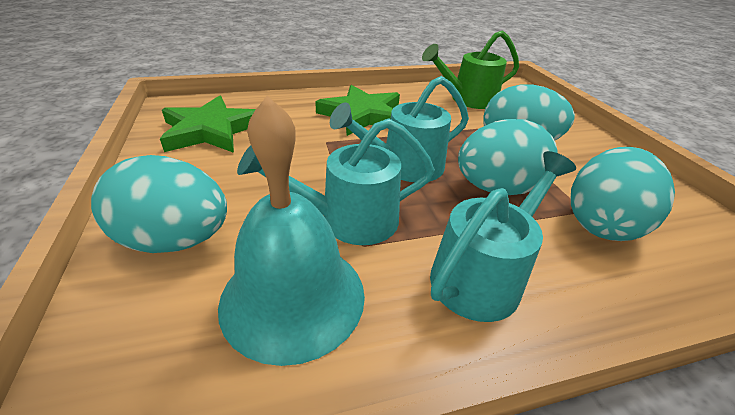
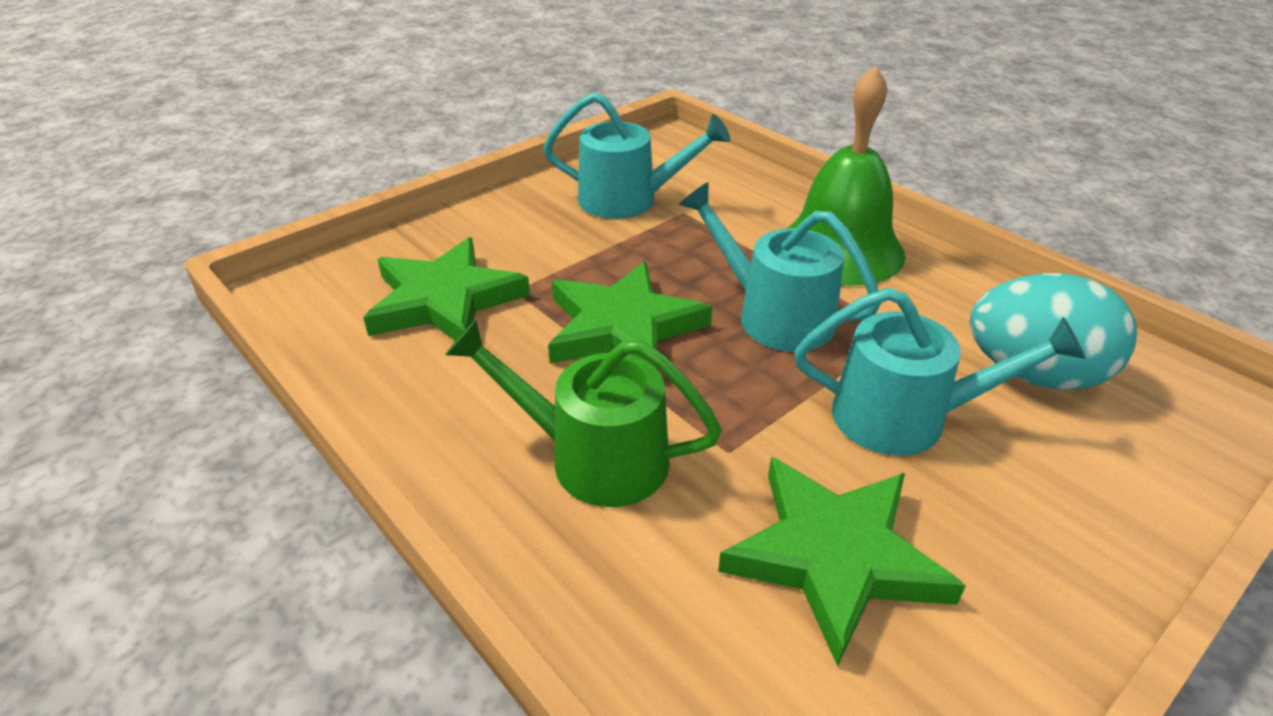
green bell: none = 0 -> [787,66,905,286] = 1
green star: [160,95,256,153] [315,85,400,136] = 2 -> [363,237,530,341] [548,261,712,368] [718,457,966,666] = 3
turquoise bell: [218,96,365,366] = 1 -> none = 0
turquoise egg: [91,155,227,253] [458,119,558,195] [483,84,575,140] [571,147,675,241] = 4 -> [970,273,1137,390] = 1

